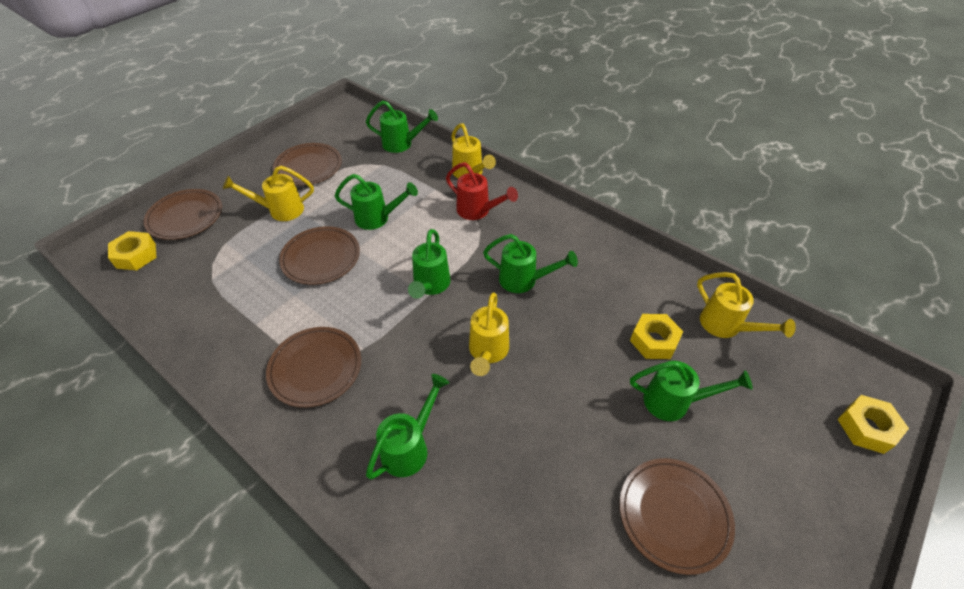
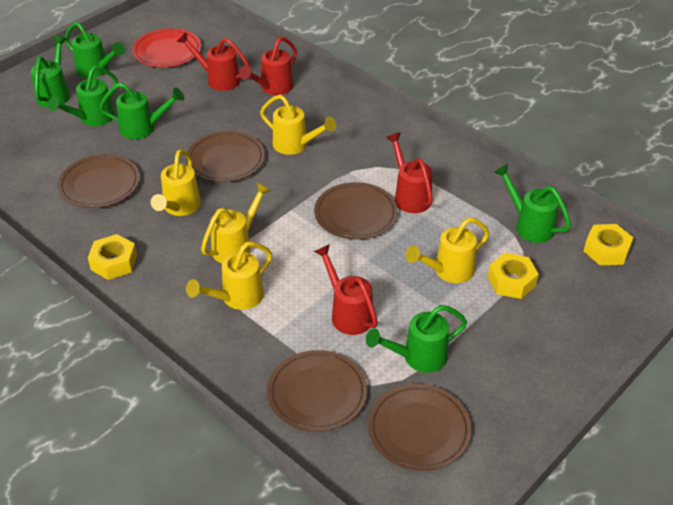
red plate: none = 0 -> [132,28,201,67] = 1
red watering can: [446,162,518,220] = 1 -> [177,32,250,91] [239,37,297,95] [314,244,378,335] [386,132,433,213] = 4
yellow watering can: [223,166,314,221] [451,123,496,179] [469,292,509,376] [697,272,796,338] = 4 -> [151,150,201,216] [186,242,272,310] [201,183,271,263] [260,95,336,155] [405,218,489,283] = 5

